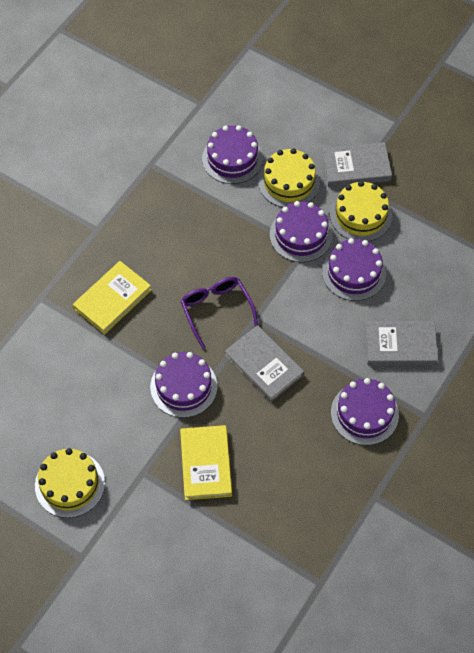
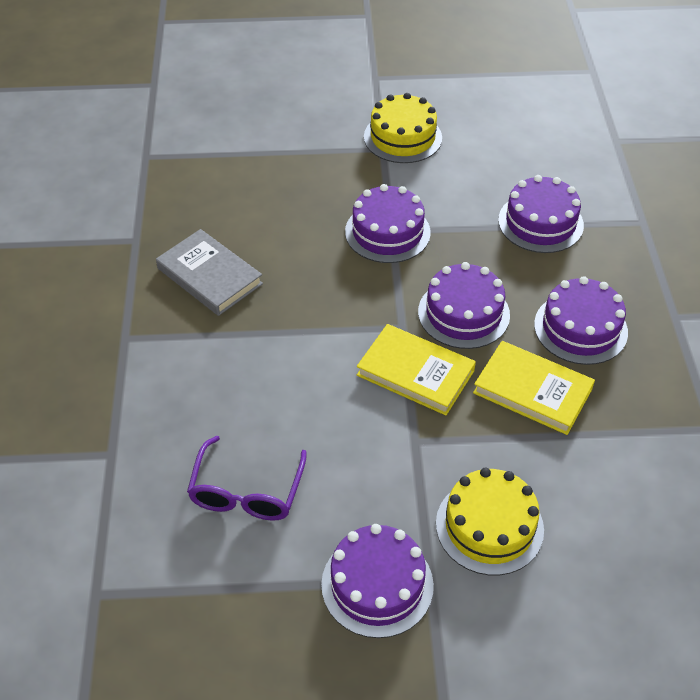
grey book: [225,325,304,403] [322,142,392,187] [365,321,438,365] = 3 -> [156,229,263,316] = 1
yellow cake: [35,448,105,518] [258,148,320,207] [330,181,392,242] = 3 -> [364,93,442,163] [436,468,544,575] = 2

